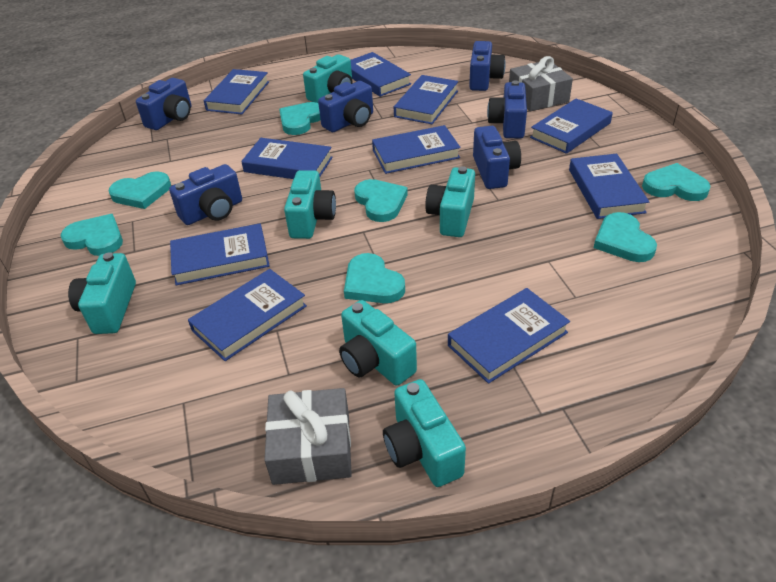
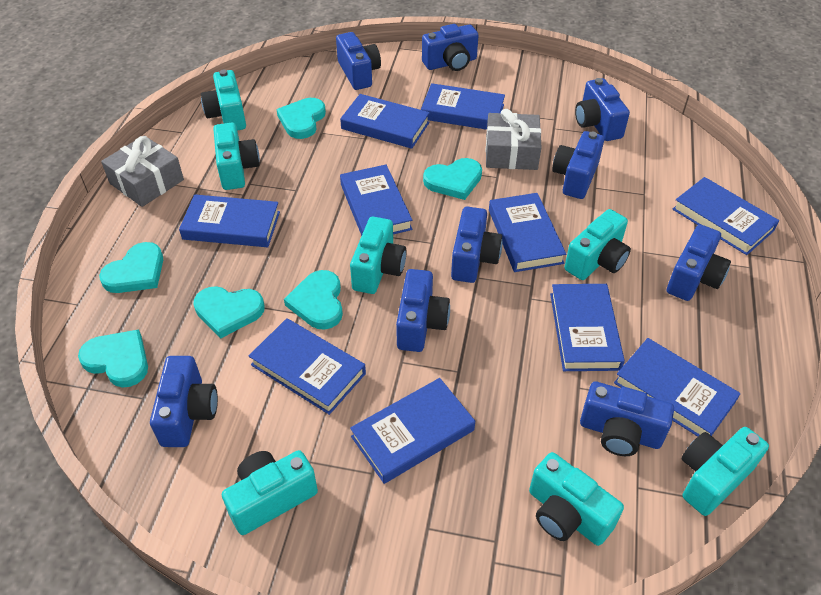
blue camera: [136,78,192,130] [169,164,242,225] [318,81,373,132] [469,41,506,91] [473,126,521,189] [487,80,527,138] = 6 -> [150,356,218,447] [336,32,381,90] [396,269,450,352] [422,24,479,71] [451,207,503,283] [552,131,604,199] [575,78,630,141] [580,381,674,456] [667,225,731,301] = 9
turquoise camera: [68,252,136,334] [284,170,336,239] [303,54,353,103] [339,300,417,386] [383,379,466,487] [425,166,475,237] = 6 -> [201,70,246,131] [213,123,260,190] [222,450,318,535] [350,217,406,294] [529,452,624,546] [565,209,631,280] [682,427,769,516] = 7
turquoise heart: [60,214,123,256] [109,171,171,209] [279,102,321,135] [344,253,405,303] [354,179,408,222] [593,212,657,262] [642,163,710,201] = 7 -> [78,329,148,388] [99,242,163,293] [193,286,265,338] [276,98,326,139] [284,270,343,330] [423,158,482,200] = 6

